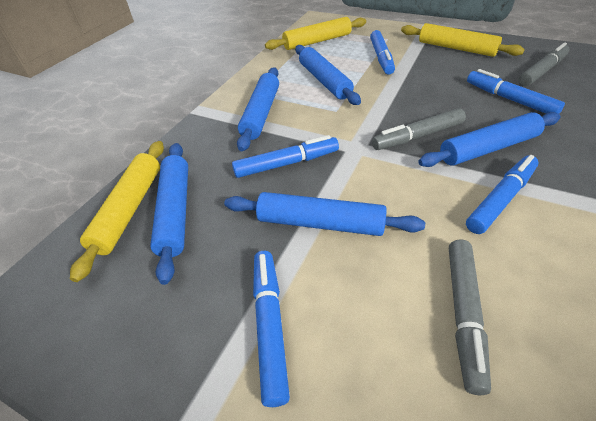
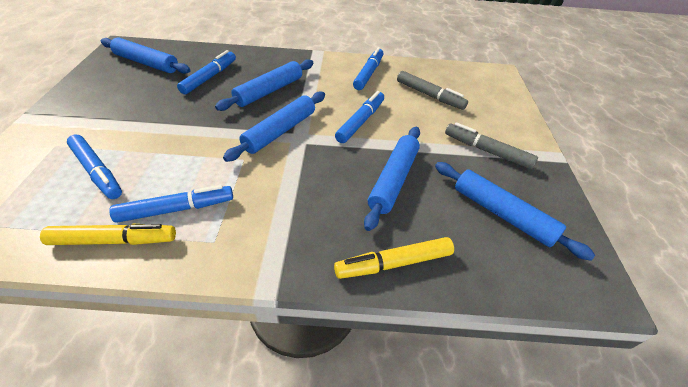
grey marker: [372,108,466,150] [449,240,491,395] [518,43,570,86] = 3 -> [397,71,468,110] [445,122,538,169] = 2
yellow marker: none = 0 -> [40,224,176,245] [334,237,454,279] = 2
yellow rolling pin: [70,141,164,282] [265,17,366,50] [401,23,525,57] = 3 -> none = 0

